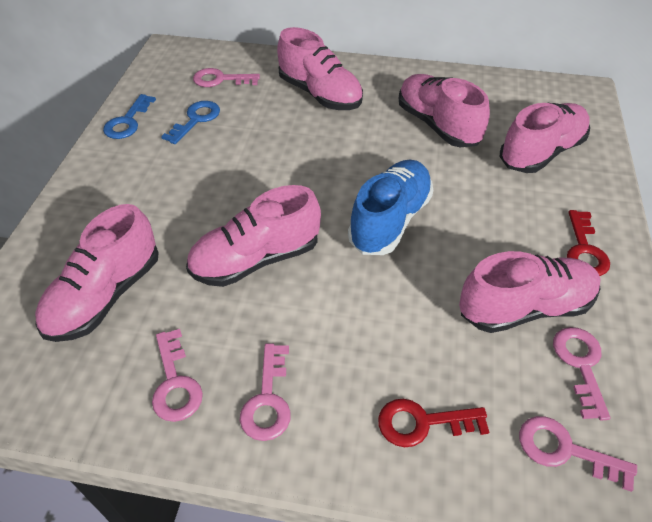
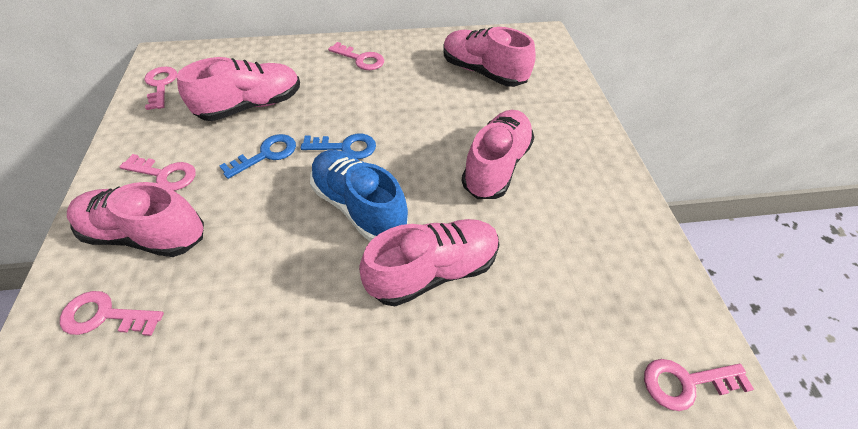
pink shoe: [35,204,159,342] [186,185,321,287] [277,27,363,110] [399,74,490,147] [459,251,601,333] [500,103,590,173] = 6 -> [67,182,204,257] [177,57,300,121] [359,219,499,306] [443,27,536,87] [461,110,534,199] = 5
red key: [378,399,489,447] [567,210,610,276] = 2 -> none = 0

